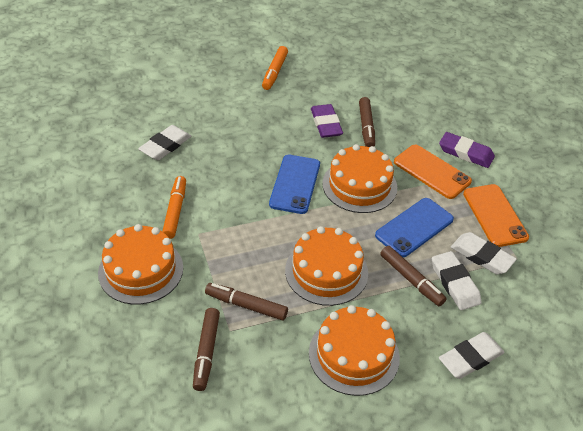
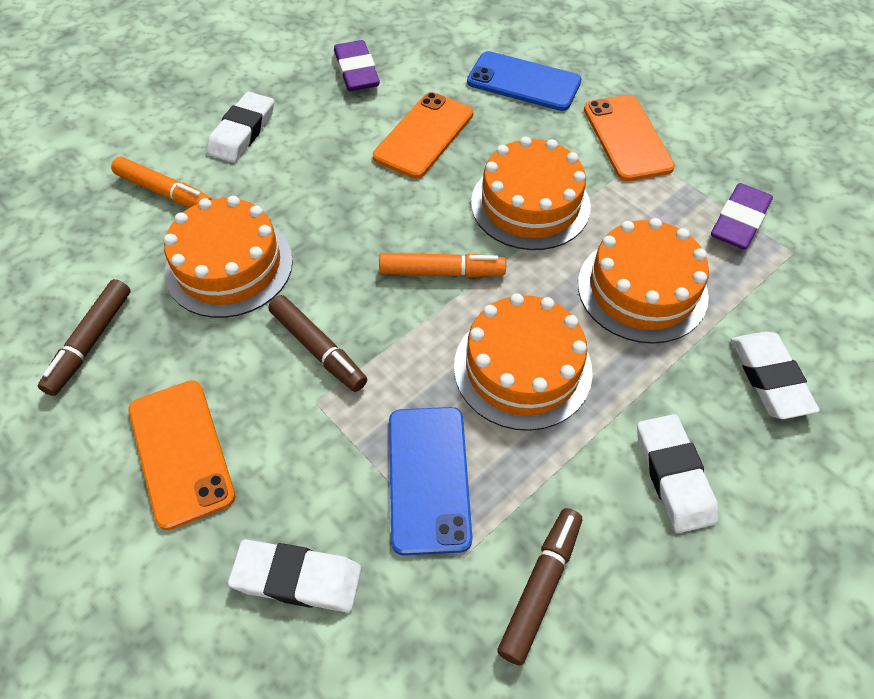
brown marker: [193,308,220,391] [205,283,288,321] [359,97,375,147] [380,246,446,306] = 4 -> [37,279,131,396] [268,295,367,392] [497,508,582,665] = 3
orange phone: [394,144,472,199] [463,184,529,247] = 2 -> [129,380,235,530] [373,92,473,179] [584,95,675,181] = 3

